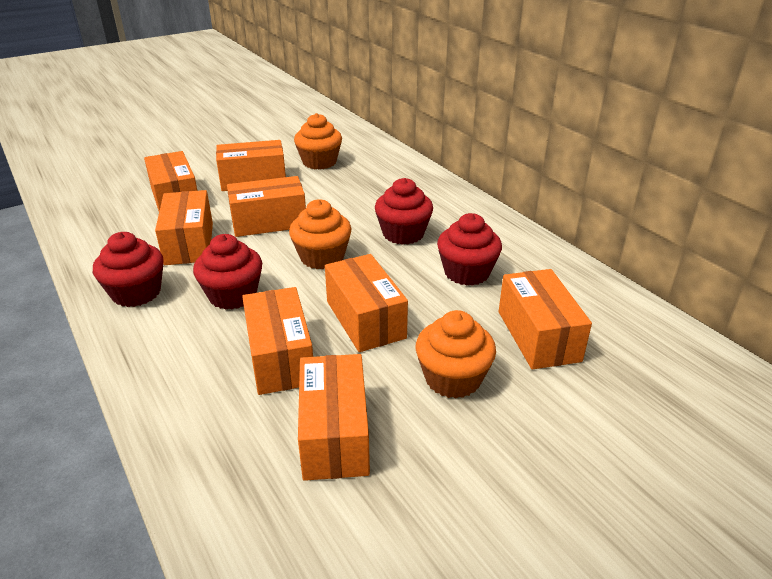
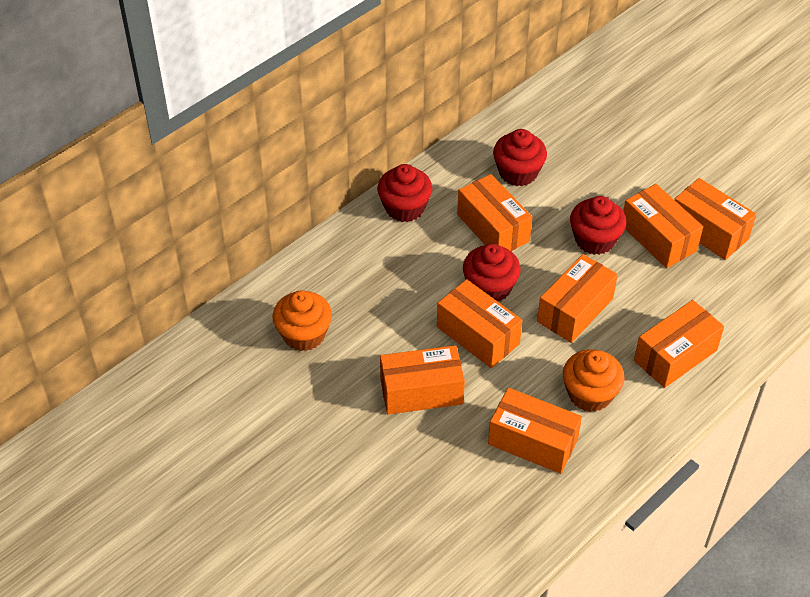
orange cupcake: [289,199,352,270] [294,113,342,169] [416,310,496,398] = 3 -> [272,290,332,351] [563,349,625,412] = 2

